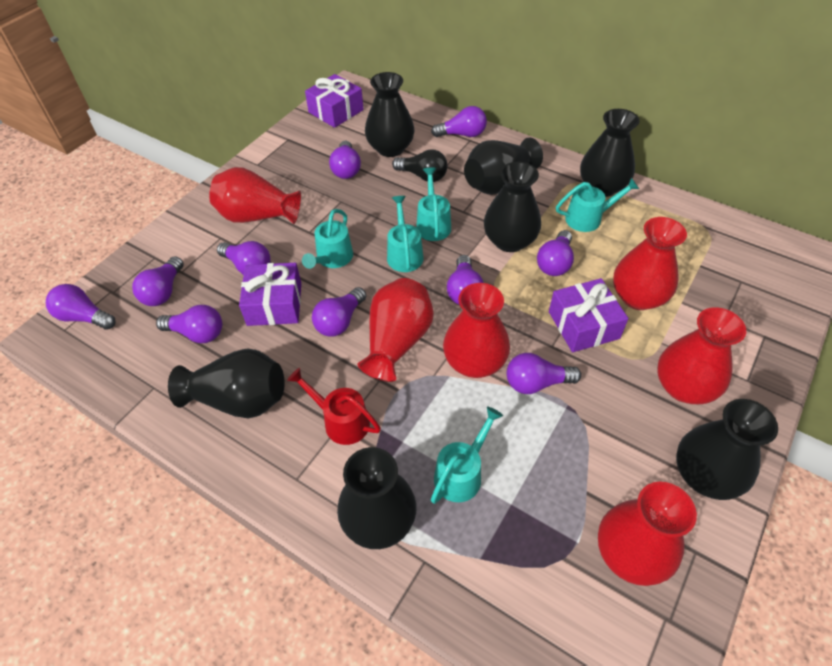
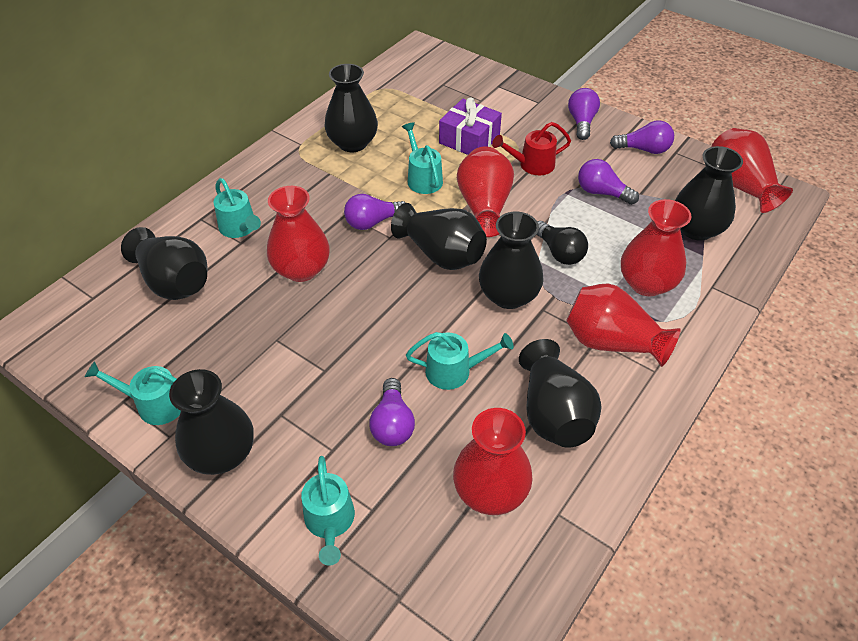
purple gift: [239,263,301,326] [305,74,364,128] [549,278,628,352] = 3 -> [439,98,502,155] = 1
purple light bulb: [46,284,116,330] [132,256,184,306] [156,305,222,343] [217,241,271,275] [312,287,366,337] [329,141,361,179] [431,106,487,137] [447,255,484,305] [507,353,581,394] [537,230,574,276] = 10 -> [344,194,406,230] [369,378,415,446] [568,88,600,140] [578,159,639,205] [610,120,674,154] = 5

